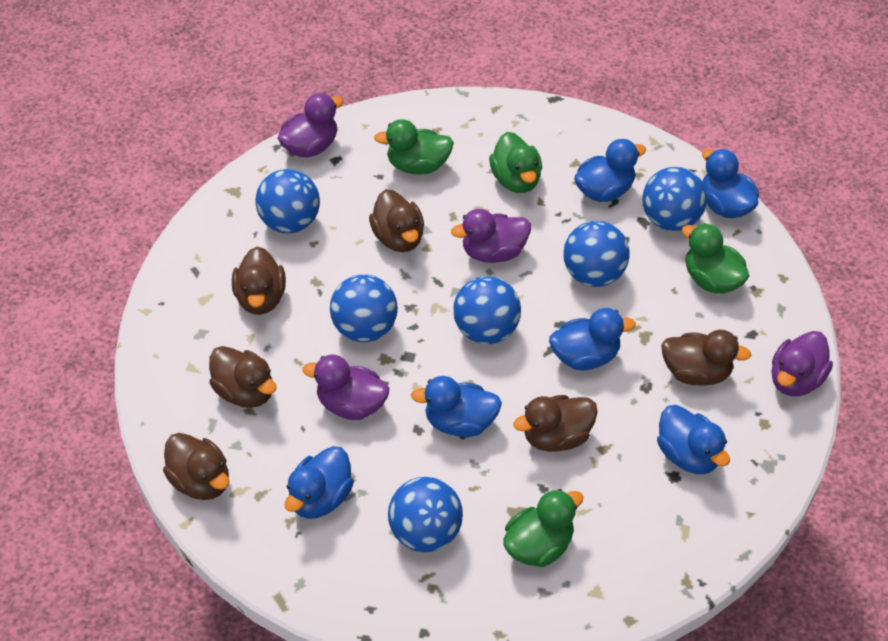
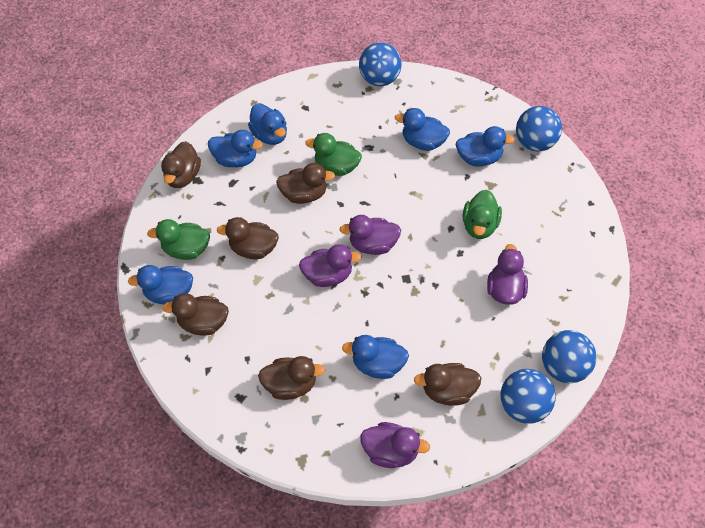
blue ball: [255,169,320,233] [330,274,398,342] [388,477,463,552] [453,276,521,344] [563,221,630,287] [642,167,707,231] = 6 -> [359,42,402,86] [500,369,556,424] [516,106,562,152] [542,330,597,383] = 4
green duck: [374,119,454,174] [489,132,542,193] [503,489,584,567] [682,223,750,294] = 4 -> [147,219,210,260] [305,133,362,176] [462,190,502,239] = 3

